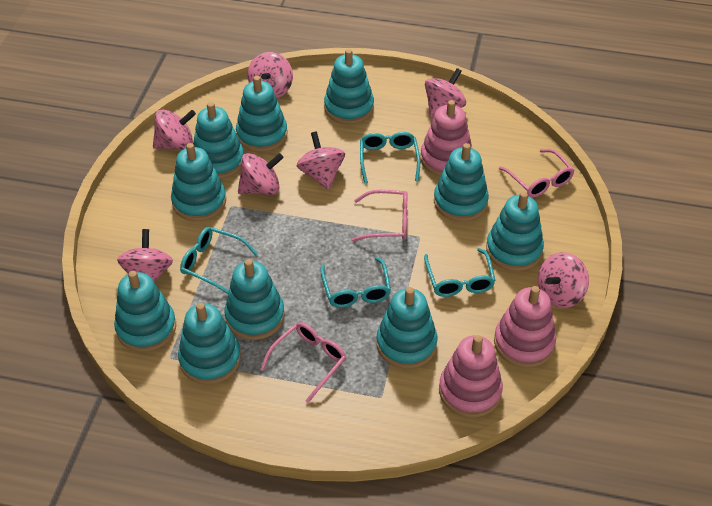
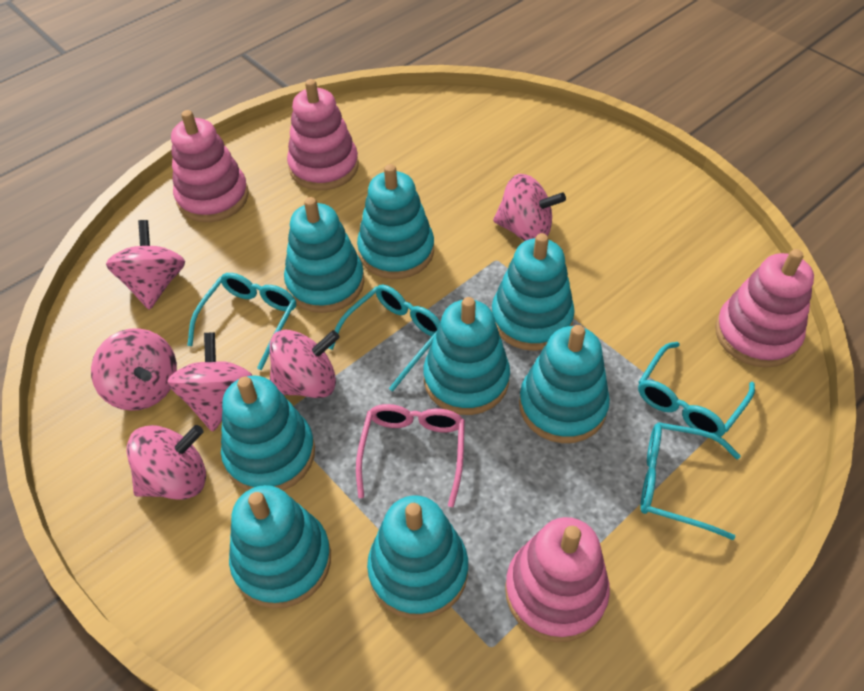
pink glasses: [260,322,346,403] [352,190,407,242] [499,149,575,197] = 3 -> [356,404,465,507] = 1
pink spinning top: [117,229,173,283] [153,109,196,150] [238,153,284,195] [248,52,293,98] [297,131,345,190] [425,68,466,118] [538,252,589,308] = 7 -> [91,328,177,411] [106,220,185,310] [127,425,206,500] [167,332,253,432] [270,330,340,398] [493,174,566,241] = 6
pink stacking toy: [420,100,473,176] [439,335,503,418] [494,286,556,368] = 3 -> [171,110,249,222] [287,79,359,190] [505,517,610,642] [715,249,814,368] = 4
turquoise stacking toy: [114,271,176,352] [171,143,226,221] [178,303,241,385] [193,102,244,179] [224,259,285,340] [236,76,288,152] [324,49,374,124] [377,287,437,369] [434,143,489,222] [486,192,544,271] = 10 -> [221,376,315,491] [229,485,331,609] [284,197,364,313] [357,164,434,279] [367,495,468,619] [423,297,510,415] [492,233,575,351] [519,325,610,443] = 8

